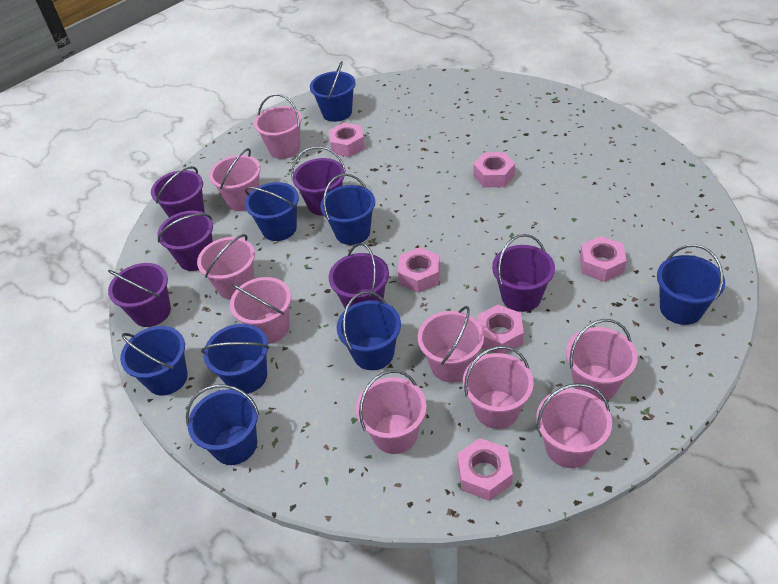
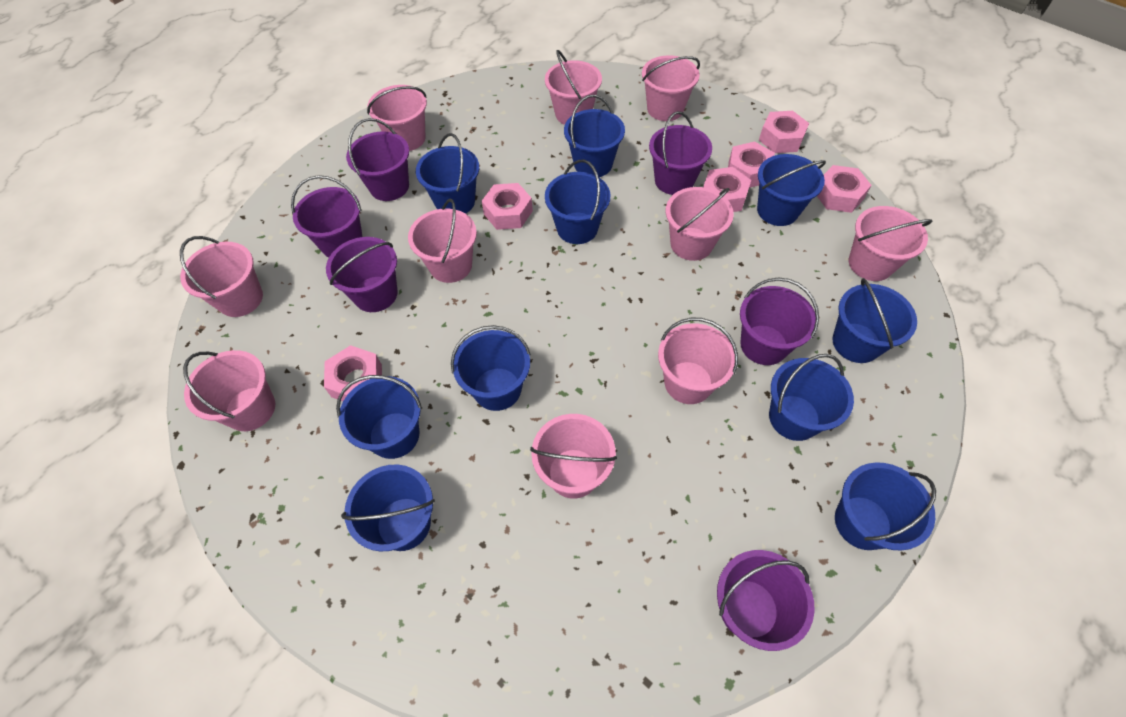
blue bucket: [120,326,188,396] [186,384,259,465] [201,324,270,394] [245,182,299,241] [310,61,356,122] [320,174,375,245] [337,291,401,370] [657,244,725,325] = 8 -> [336,375,422,459] [341,464,435,552] [416,133,479,214] [451,325,531,411] [545,160,611,244] [564,95,625,177] [757,154,826,226] [769,354,854,441] [833,278,917,363] [835,462,936,551] = 10
pink bucket: [197,234,255,300] [209,148,261,211] [230,277,291,344] [254,94,302,159] [356,370,427,454] [418,306,484,383] [463,346,534,429] [536,383,612,468] [566,319,638,401] = 9 -> [180,236,263,317] [183,350,275,431] [367,85,427,151] [408,199,477,283] [530,414,617,499] [545,50,602,125] [642,56,700,121] [658,317,738,404] [666,187,734,261] [849,206,932,281] = 10

